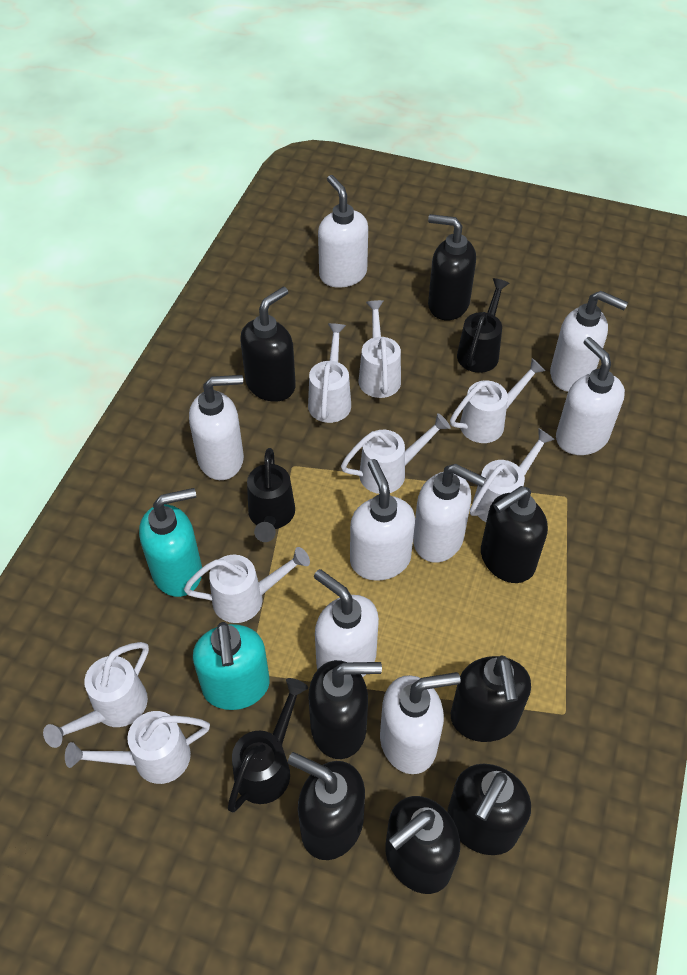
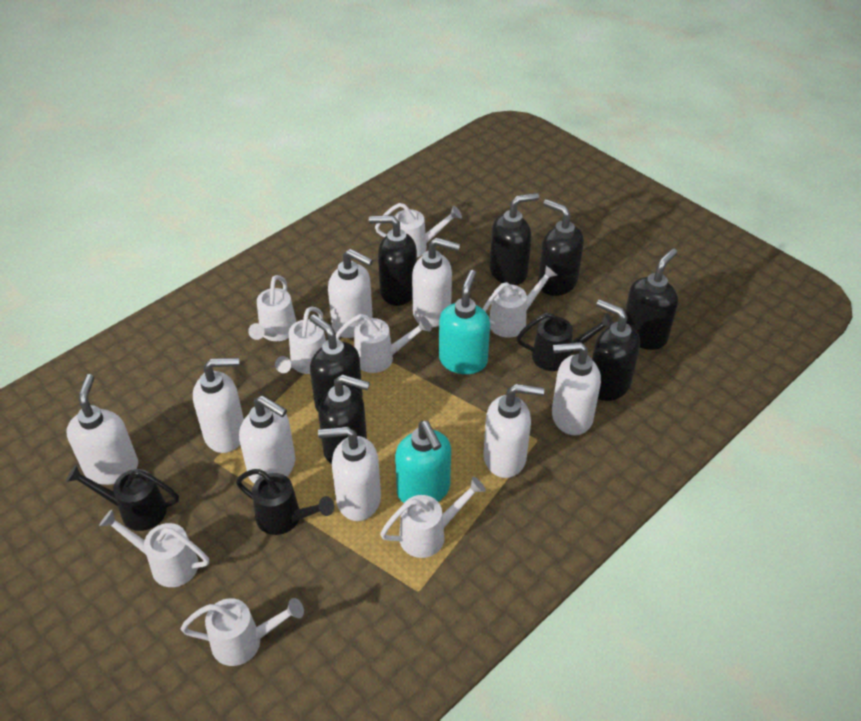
black soap dispenser: [240,287,296,402] [288,752,365,860] [309,660,382,759] [386,796,460,894] [428,214,476,320] [448,764,531,855] [451,655,531,742] [481,486,548,583] = 8 -> [310,314,363,413] [318,374,370,464] [369,215,417,306] [490,193,539,285] [538,199,584,296] [592,299,640,401] [625,248,678,350] = 7

